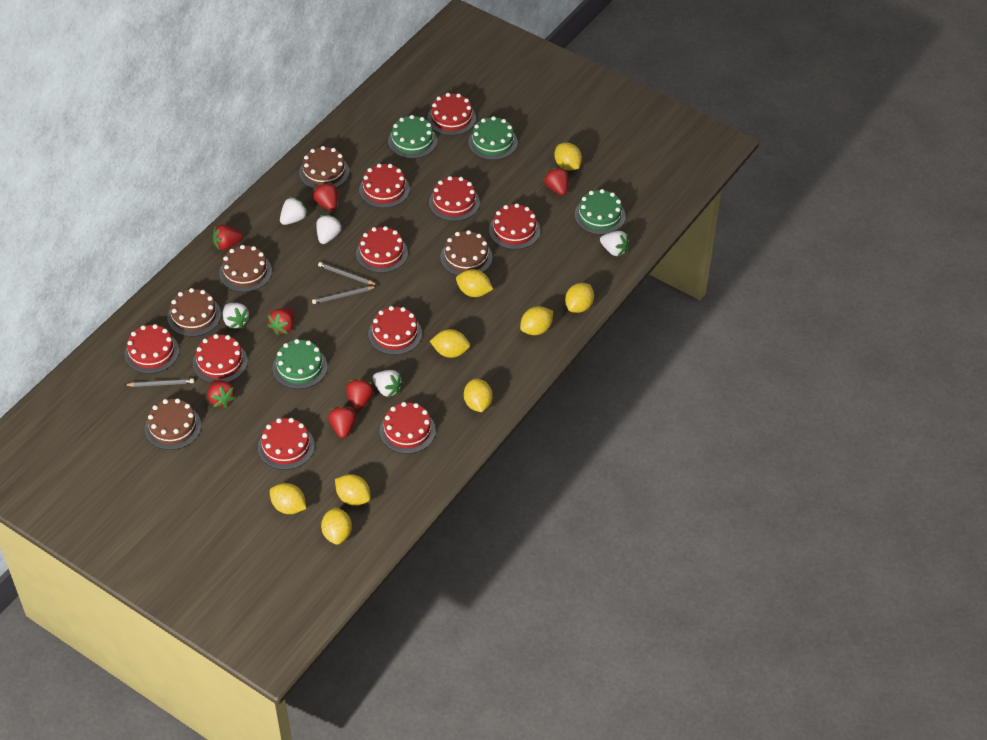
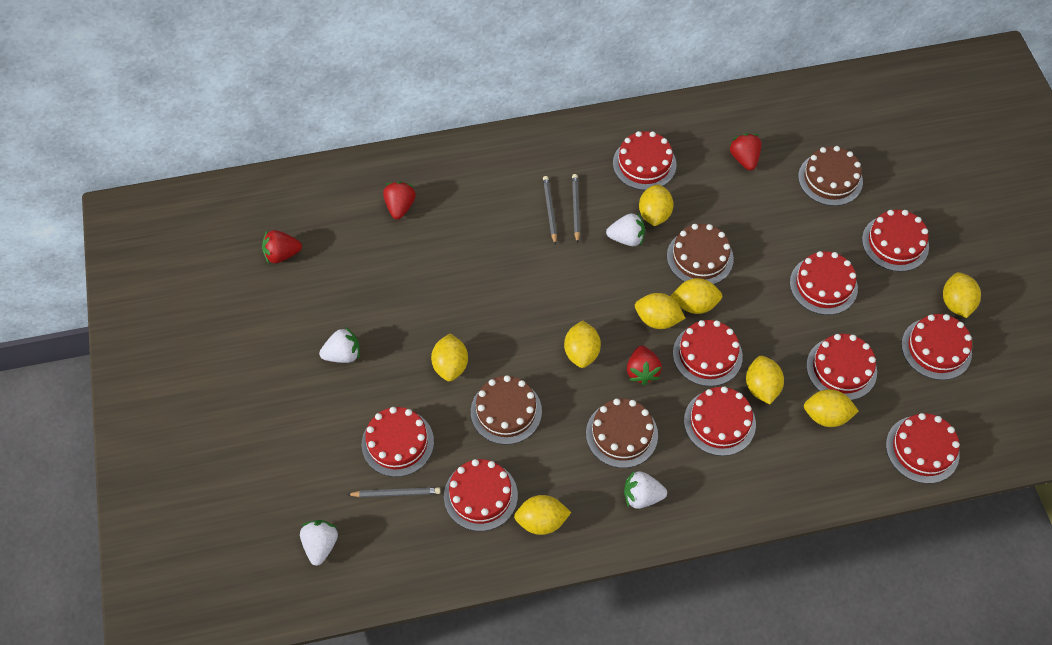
brown cake: [145,399,201,450] [167,288,221,337] [219,245,272,292] [299,146,349,189] [440,230,492,276] = 5 -> [471,375,542,445] [586,399,658,468] [667,224,734,284] [798,146,863,206] = 4
green cake: [273,339,327,389] [388,115,437,159] [468,116,518,160] [575,189,626,235] = 4 -> none = 0
red strawberry: [208,380,236,408] [213,225,243,250] [267,308,294,335] [312,182,337,211] [328,406,356,438] [346,379,374,411] [544,167,568,196] = 7 -> [262,230,302,263] [383,181,416,219] [627,346,662,385] [729,133,762,170] = 4
white strawberry: [223,303,250,329] [280,197,308,225] [316,215,342,244] [372,370,403,397] [600,231,630,256] = 5 -> [300,520,338,566] [319,327,360,363] [606,212,645,246] [624,470,667,509] = 4

